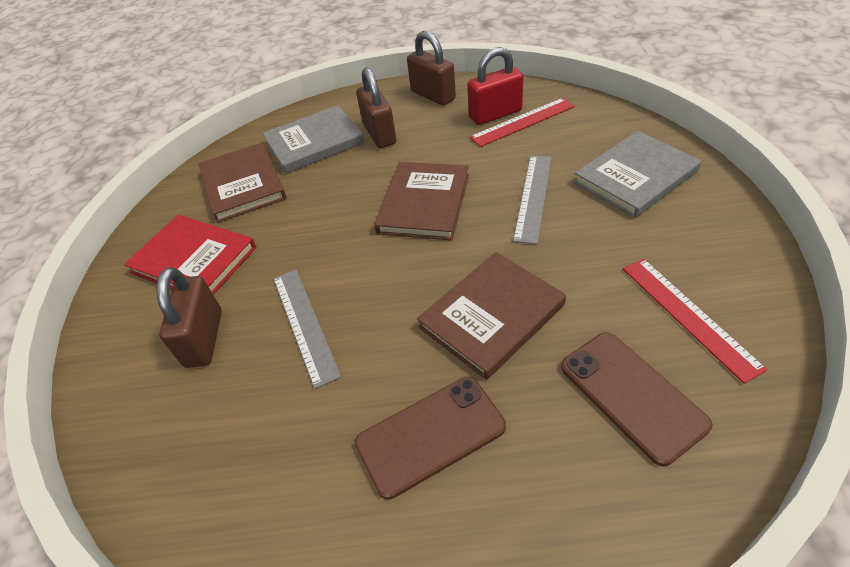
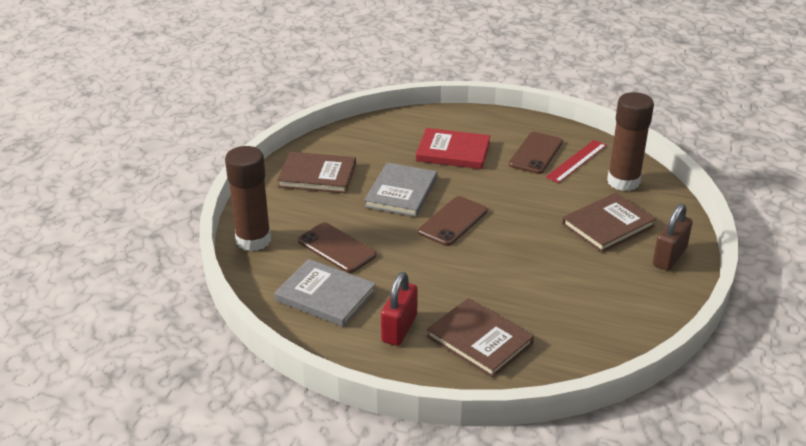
brown glue stick: none = 0 -> [225,146,271,251] [607,92,654,191] = 2
brown padlock: [156,267,222,368] [356,67,396,148] [407,31,456,106] = 3 -> [653,204,693,271] = 1
brown phone: [355,377,506,500] [561,332,712,466] = 2 -> [298,222,377,273] [418,196,488,246] [509,132,563,174] = 3
grey ruler: [273,270,341,389] [513,155,552,244] = 2 -> none = 0
red ruler: [470,98,575,147] [623,258,768,384] = 2 -> [546,140,607,183] = 1

